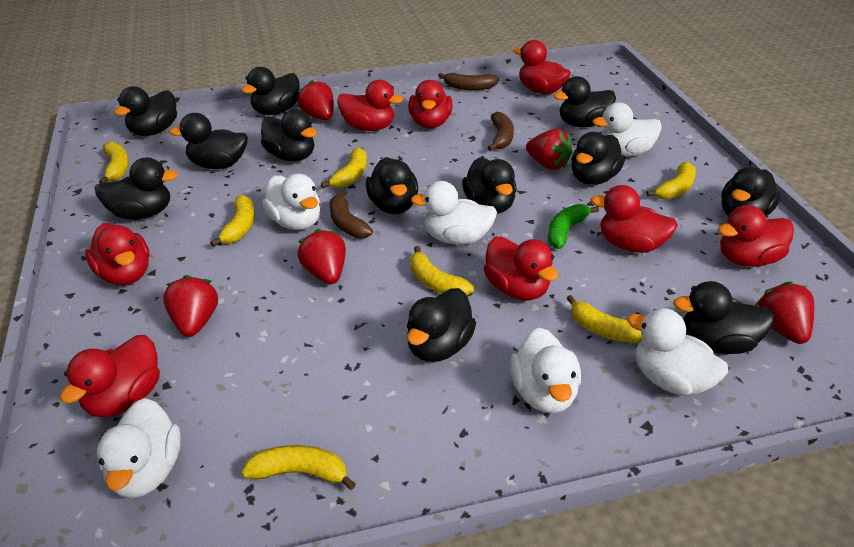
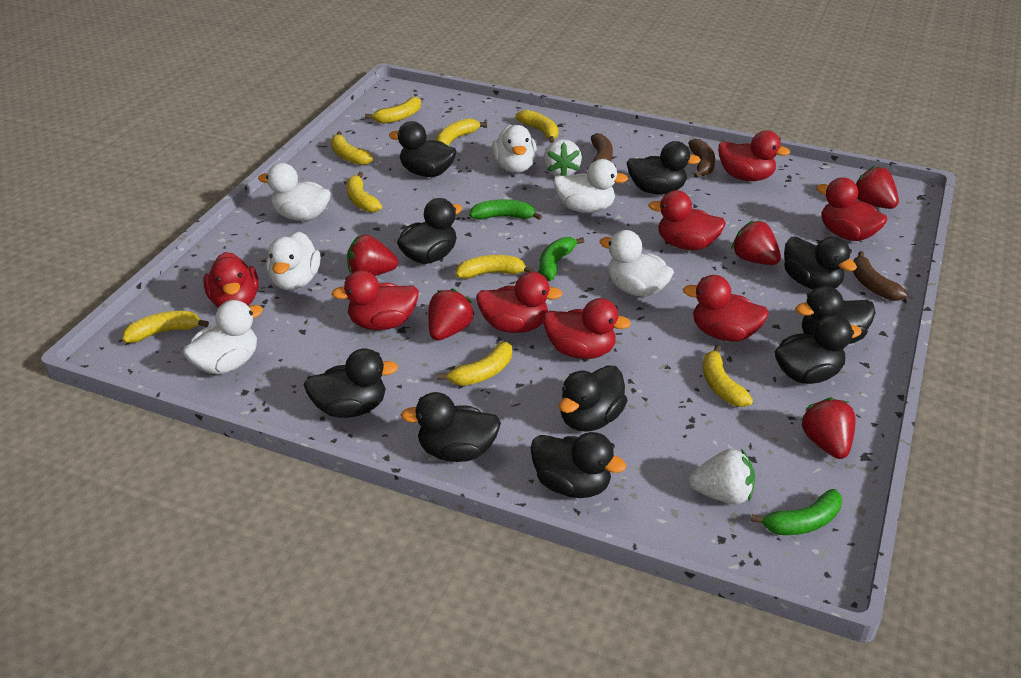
black duck: [95,157,178,219] [114,86,177,136] [169,113,248,169] [241,67,300,115] [261,109,317,161] [366,157,418,214] [407,288,476,362] [462,157,517,214] [553,76,616,127] [571,132,625,185] [673,281,774,354] [721,167,781,217] = 12 -> [303,349,398,418] [389,121,457,177] [397,198,462,264] [401,392,501,462] [530,432,626,498] [559,365,628,432] [626,141,701,194] [775,314,862,384] [784,236,857,290] [795,286,875,344] = 10
green banana: [548,204,599,249] = 1 -> [469,199,542,220] [539,237,585,281] [751,489,842,535] = 3
white strawberry: none = 0 -> [544,139,582,176] [689,449,755,505] = 2
yellow banana: [99,141,129,183] [210,195,255,247] [241,445,356,490] [321,147,367,188] [410,246,474,295] [567,295,643,343] [646,162,696,200] = 7 -> [122,311,209,343] [331,131,374,165] [346,172,382,212] [365,97,421,124] [436,118,487,146] [438,341,512,386] [456,255,534,279] [515,110,558,143] [703,345,753,407] = 9

